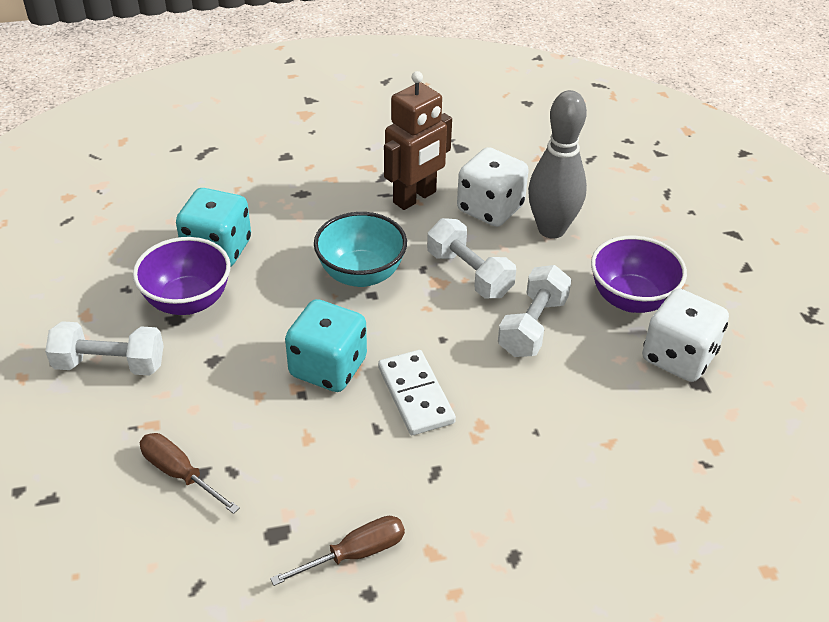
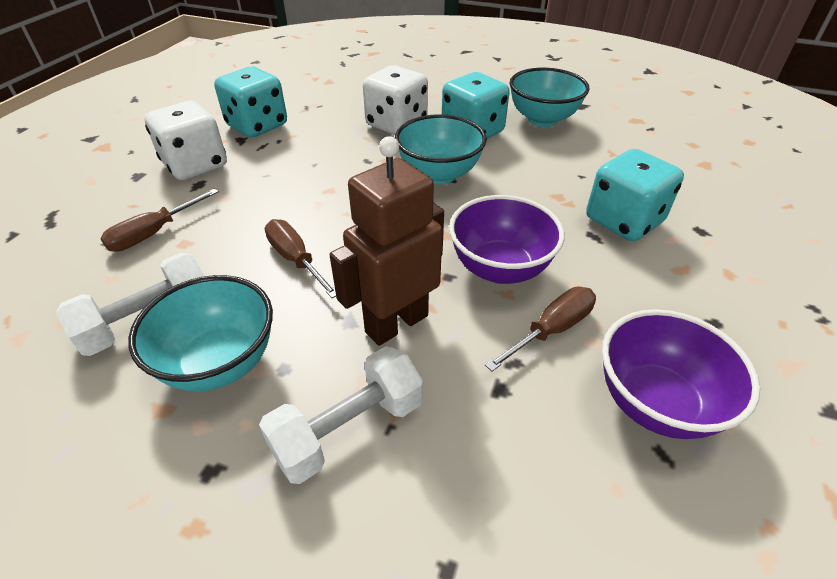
brown screwdriver: [140,433,240,514] [270,516,405,586] = 2 -> [100,189,219,252] [265,219,336,298] [485,287,596,371] = 3
grey bowling pin: [528,90,587,239] = 1 -> none = 0
turquoise bowl: [314,212,407,287] = 1 -> [128,275,273,391] [395,114,487,184] [509,68,590,127] = 3
turquoise dice: [176,188,251,267] [285,299,367,392] = 2 -> [214,67,287,137] [442,72,510,139] [586,149,684,241] = 3
white domino: [378,350,456,435] = 1 -> none = 0
white dumbbell: [45,321,164,376] [427,218,516,298] [498,265,571,357] = 3 -> [56,253,204,356] [259,346,423,484] = 2

